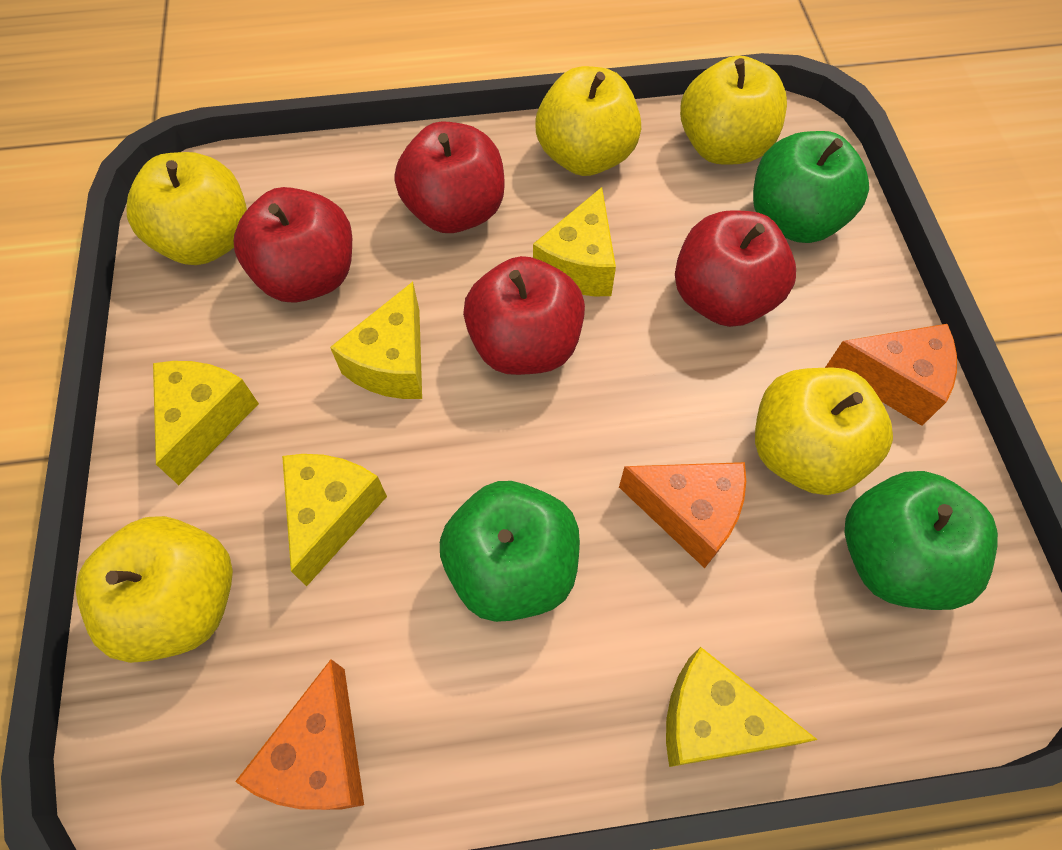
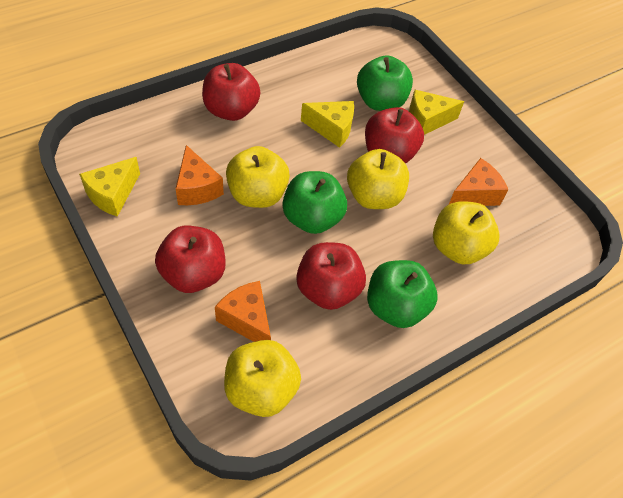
yellow apple: [76,516,233,663] [126,152,247,265] [536,66,641,176] [680,56,787,165] [755,368,893,495] = 5 -> [224,340,301,417] [226,146,290,208] [347,149,409,209] [433,201,499,264] = 4
yellow cheese: [153,361,259,485] [282,454,387,587] [330,282,422,399] [533,187,616,296] [666,647,818,767] = 5 -> [79,157,140,217] [301,101,354,148] [409,90,464,135] = 3

